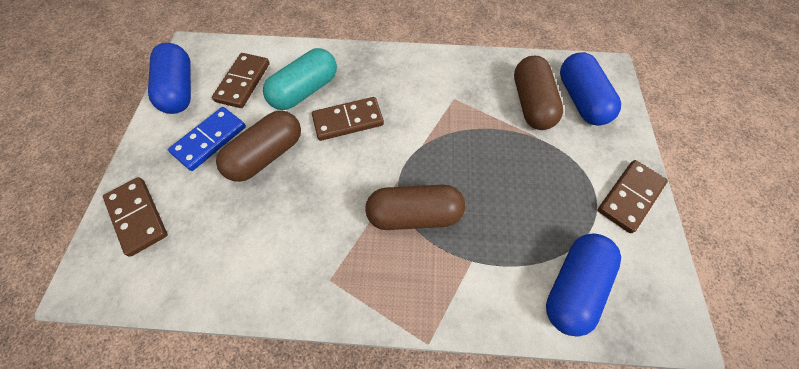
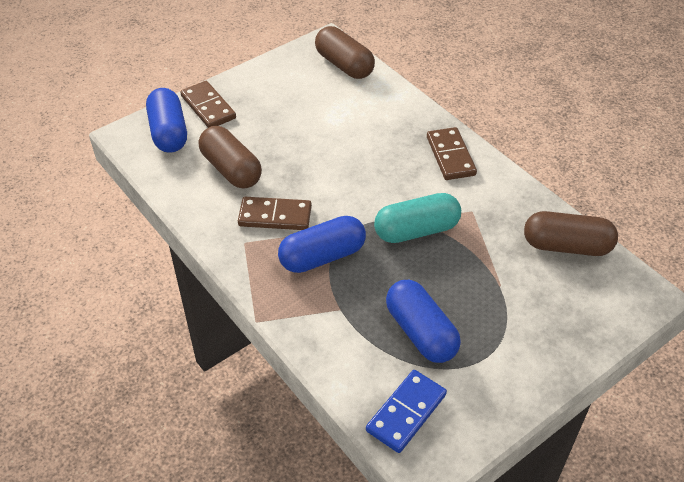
brown domino: [103,177,168,257] [212,53,270,108] [312,97,384,141] [597,160,668,233] = 4 -> [180,81,236,128] [238,197,312,230] [427,127,477,180] = 3

